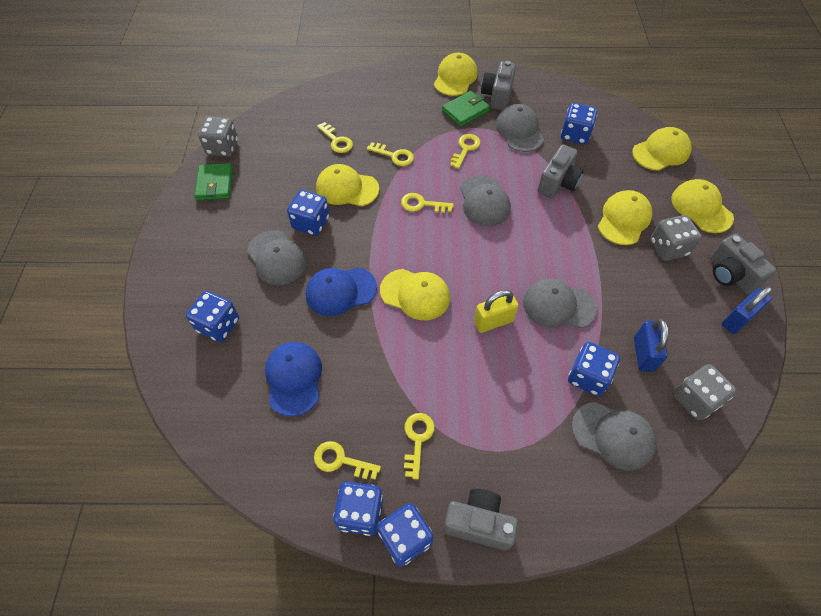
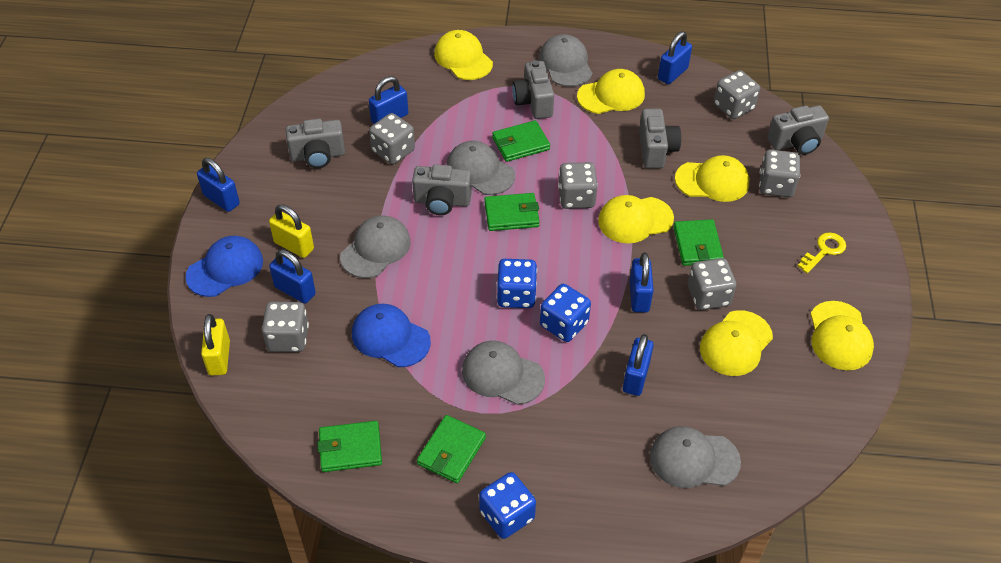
blue dice: [186,291,239,342] [287,190,330,236] [333,481,383,536] [377,503,434,567] [561,103,598,145] [568,342,620,396] = 6 -> [479,472,536,539] [497,259,537,308] [540,284,591,342] = 3
blue padlock: [634,319,669,372] [722,286,773,334] = 2 -> [197,158,240,212] [269,250,316,304] [369,76,408,124] [623,334,654,396] [629,253,654,312] [658,31,692,84] = 6
green wallet: [194,163,233,201] [442,91,490,127] = 2 -> [317,421,382,472] [417,415,486,483] [485,193,540,231] [492,120,550,162] [674,219,724,266] = 5
grey camera: [443,489,518,551] [481,61,516,110] [537,144,583,198] [710,234,776,294] = 4 -> [286,119,345,168] [412,164,472,215] [512,60,554,119] [639,109,681,168] [767,105,829,155] = 5
grey dice: [198,116,238,157] [650,215,702,261] [673,364,737,420] = 3 -> [262,302,309,352] [369,113,415,164] [558,162,598,209] [688,258,736,310] [714,70,760,119] [759,149,800,197] = 6
yellow key: [314,441,381,480] [317,122,353,153] [367,142,414,166] [401,193,454,213] [404,413,435,479] [450,134,480,169] = 6 -> [798,233,846,273] = 1
yellow padlock: [474,290,519,333] = 1 -> [201,314,230,376] [269,204,314,258] = 2

